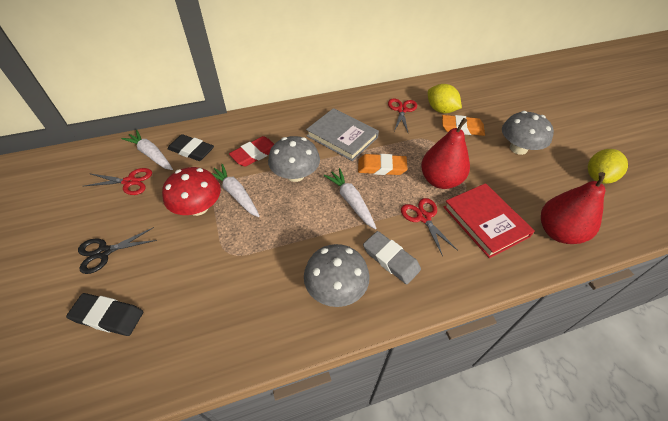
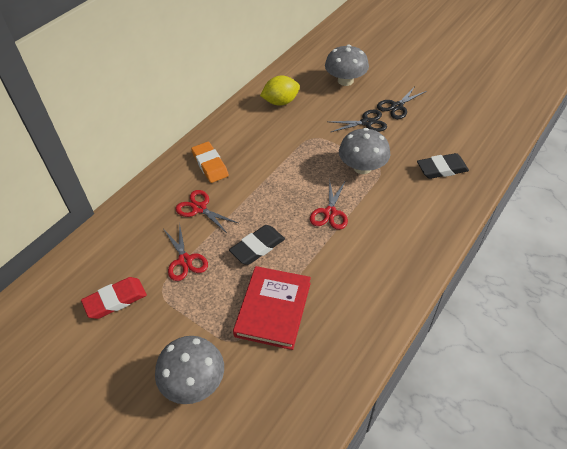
black scissors: [78,227,157,274] = 1 -> [329,110,387,132] [377,86,427,119] = 2
grey book: [306,108,379,161] = 1 -> none = 0
grey eraser: [363,231,421,284] = 1 -> none = 0
orange eraser: [358,154,408,175] [442,115,485,136] = 2 -> [191,142,229,183] = 1
red mushroom: [162,167,221,216] = 1 -> none = 0
red pear: [421,118,470,189] [541,172,605,244] = 2 -> none = 0
white carrot: [121,130,173,170] [212,164,260,217] [324,168,377,229] = 3 -> none = 0
yellow lemon: [428,84,462,113] [588,149,628,184] = 2 -> [260,75,300,106] = 1

